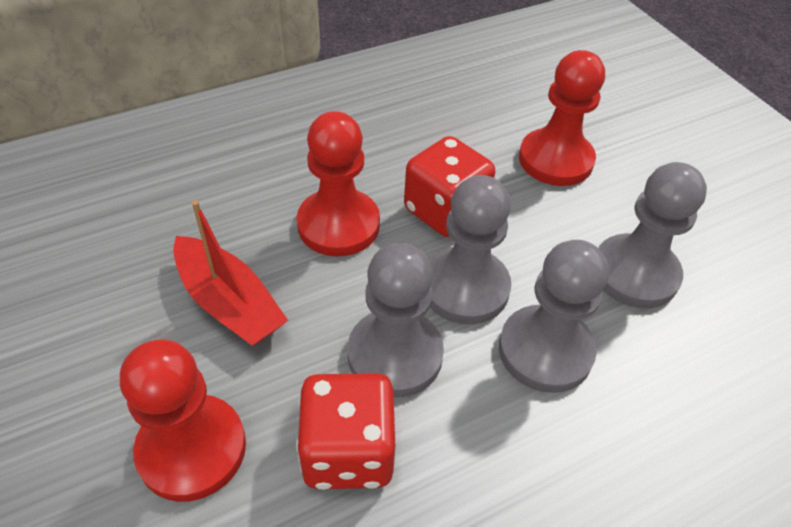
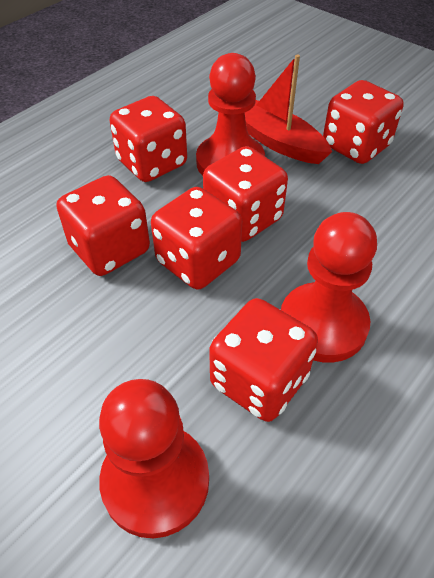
grey pawn: [348,243,444,398] [429,175,511,324] [499,240,609,393] [598,162,707,308] = 4 -> none = 0
red dice: [296,373,395,490] [404,136,495,237] = 2 -> [56,175,150,276] [110,96,187,182] [151,187,242,290] [203,146,288,242] [209,298,318,422] [323,80,403,164] = 6

